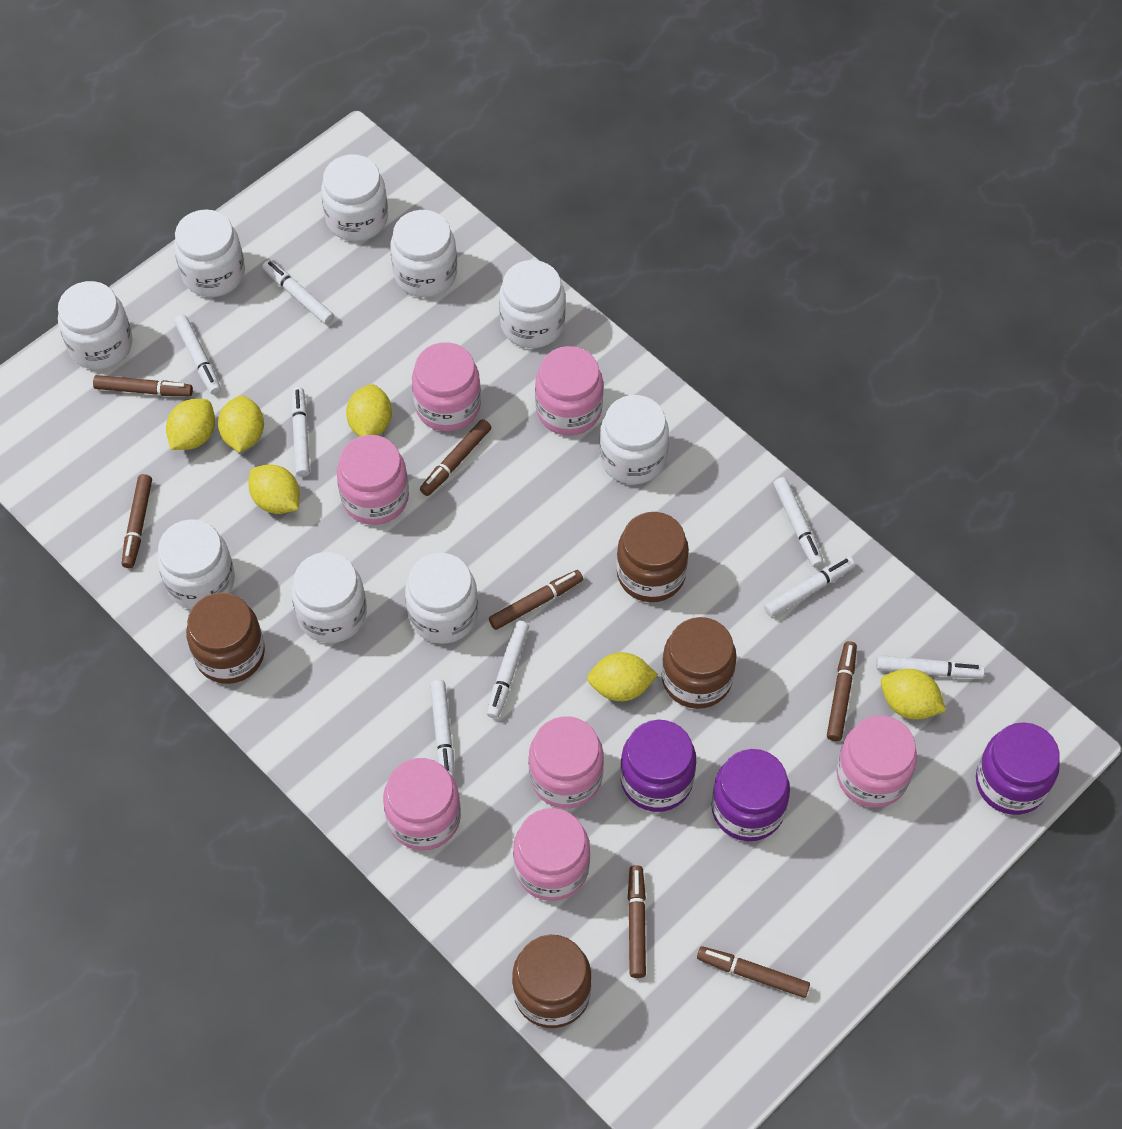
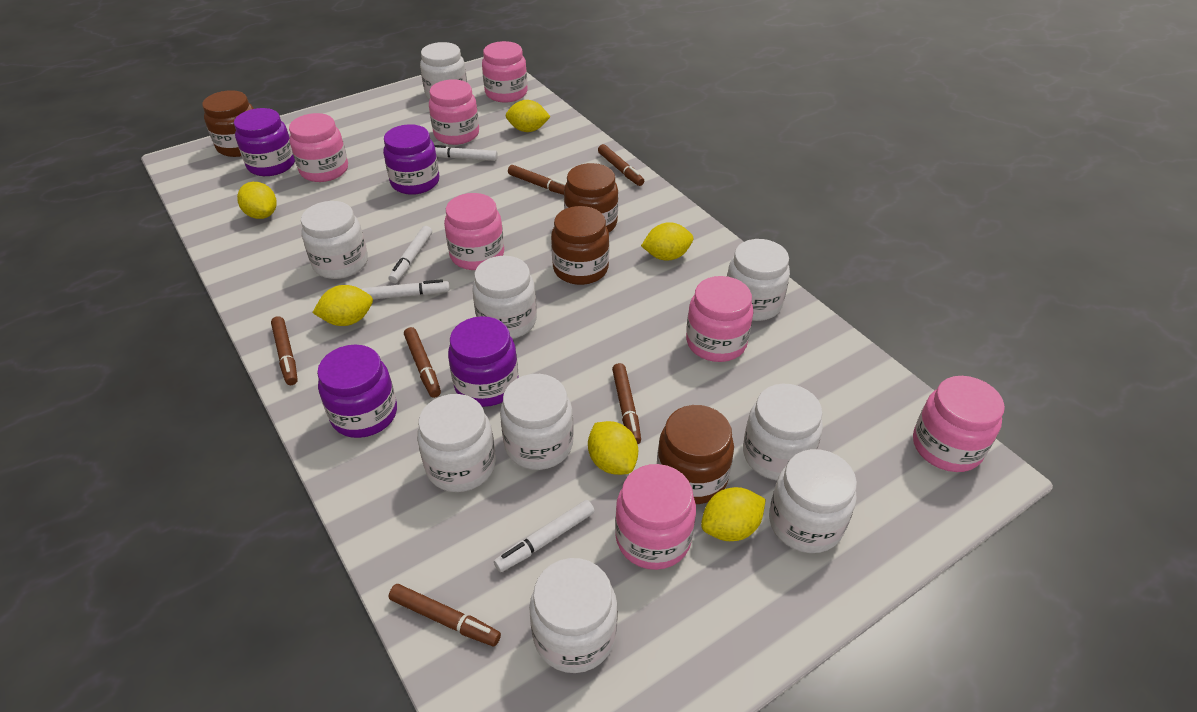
brown marker: [93,375,193,396] [122,474,152,568] [420,419,491,496] [489,570,583,630] [628,865,646,978] [697,946,810,998] [827,641,857,741] = 7 -> [271,316,298,385] [389,584,501,646] [404,327,441,398] [508,165,566,195] [598,144,644,186] [612,363,641,444] = 6
purple jar: [620,720,696,812] [711,749,790,841] [976,722,1060,815] = 3 -> [234,108,295,176] [317,344,397,438] [383,124,440,195] [448,316,519,407] = 4
white marker: [174,315,221,395] [262,260,334,325] [291,387,310,477] [430,680,455,779] [487,621,529,719] [764,556,855,617] [774,477,824,567] [876,655,985,678] = 8 -> [361,279,450,300] [389,226,432,283] [434,145,498,161] [494,500,594,572] = 4

